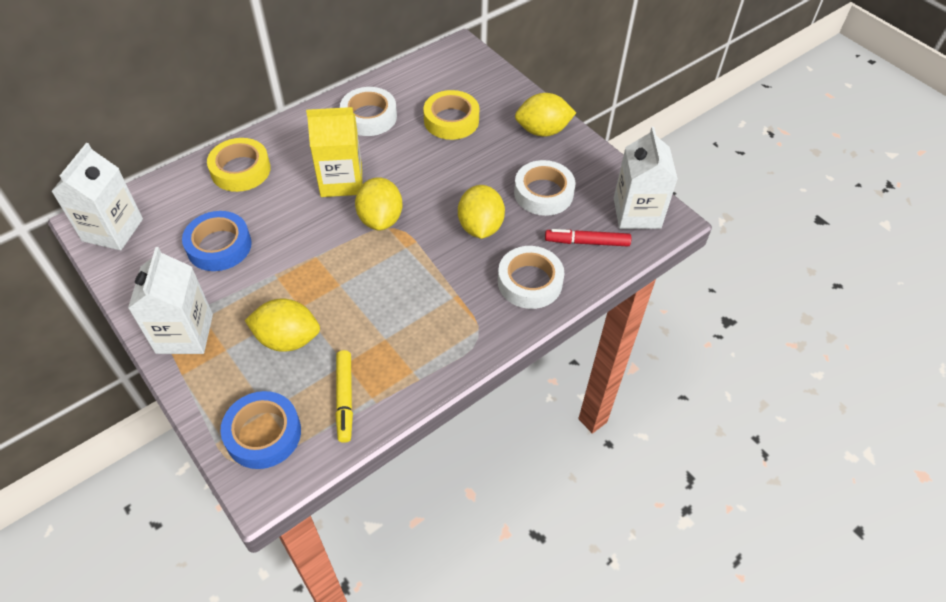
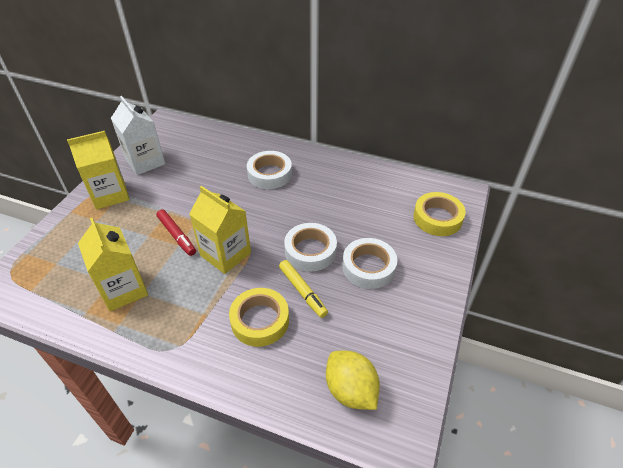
blue tape: [182,211,252,271] [220,391,301,469] = 2 -> none = 0
white carton: [51,143,143,250] [128,247,213,354] [614,127,678,229] = 3 -> [111,96,165,175] = 1
yellow carton: [306,107,362,197] = 1 -> [67,131,129,209] [78,218,148,311] [189,186,251,274] = 3
yellow lemon: [245,298,320,352] [355,177,403,231] [458,185,505,239] [515,93,576,137] = 4 -> [326,351,380,410] = 1

